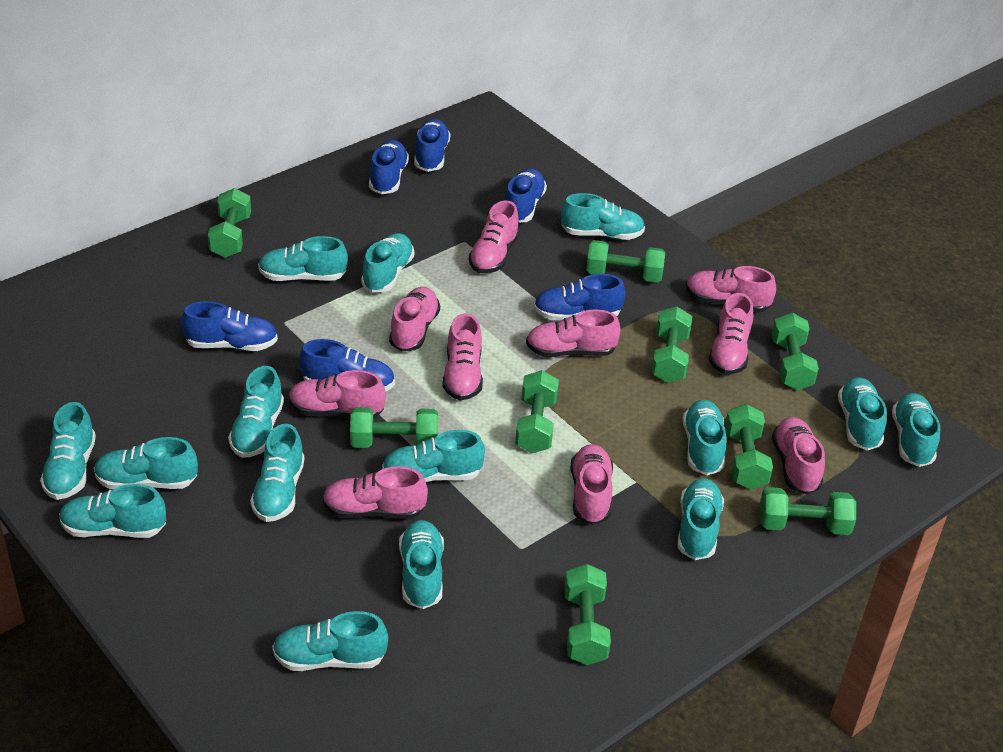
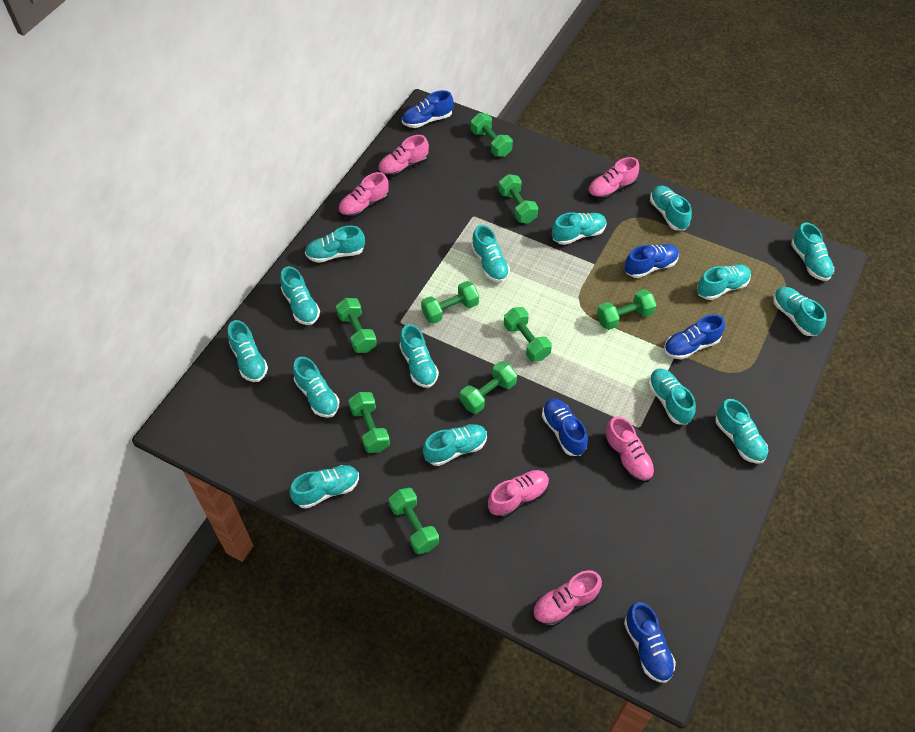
blue shoe: [181,301,278,351] [299,339,395,392] [369,140,409,194] [414,119,450,172] [505,168,547,223] [534,274,625,320] = 6 -> [402,90,454,128] [542,399,588,456] [624,602,676,683] [625,244,679,278] [664,314,725,360] = 5
pink shoe: [289,370,386,419] [323,466,428,519] [389,287,440,352] [443,313,483,400] [469,200,519,273] [526,309,620,357] [570,444,613,525] [686,266,776,313] [709,293,753,374] [772,417,825,494] = 10 -> [338,172,389,218] [378,135,429,177] [488,470,549,518] [532,570,602,627] [588,157,639,200] [604,417,655,483] = 6

